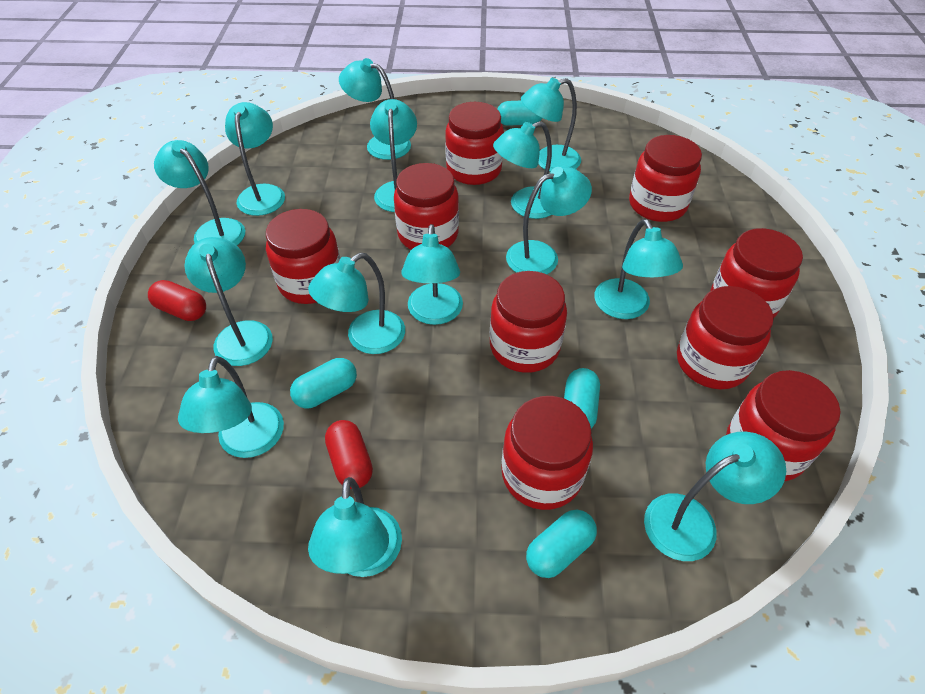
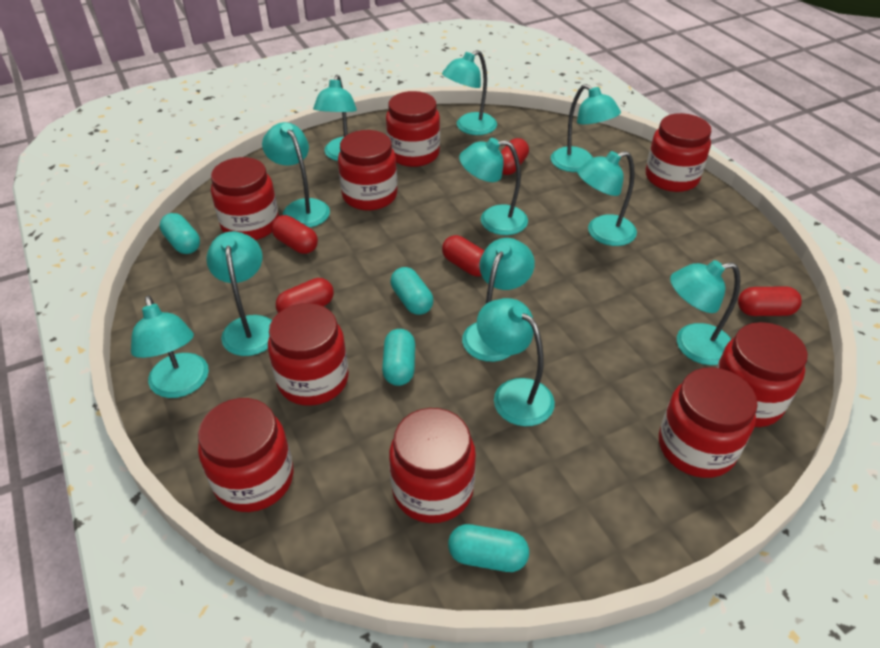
red capsule: [148,280,206,321] [325,420,373,489] = 2 -> [271,215,318,254] [276,278,334,313] [442,235,485,276] [501,138,529,175] [738,287,802,316] = 5
turquoise lamp: [154,140,245,245] [178,356,284,458] [184,237,273,366] [225,102,285,216] [308,253,405,354] [308,477,402,577] [339,58,411,160] [370,99,417,212] [402,224,463,325] [493,121,552,219] [506,167,592,274] [521,78,581,172] [594,219,683,319] [644,432,786,561] = 14 -> [131,296,209,398] [206,231,272,356] [262,122,330,228] [313,75,357,161] [442,50,497,135] [459,138,528,235] [462,238,535,362] [477,298,555,426] [551,84,621,172] [577,151,637,246] [670,260,740,365] = 11

